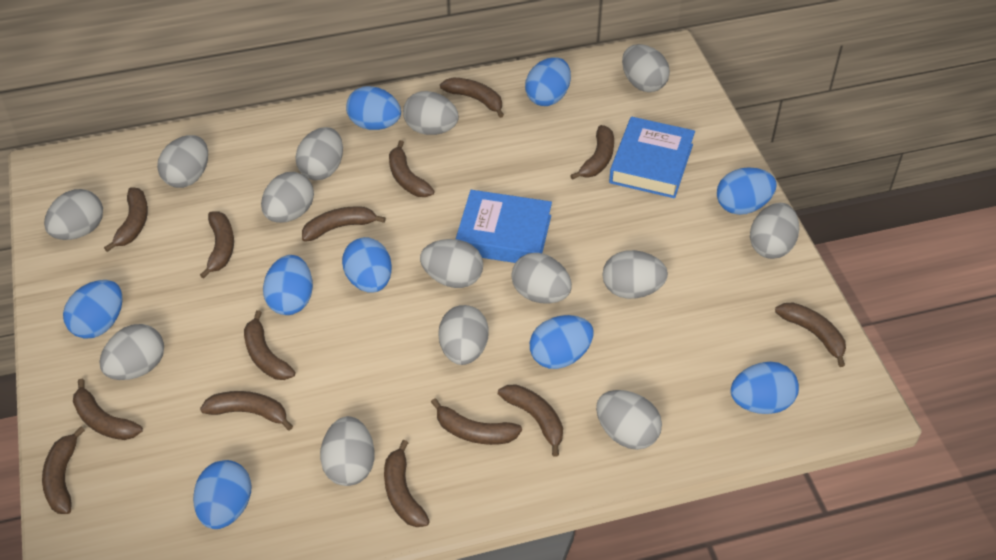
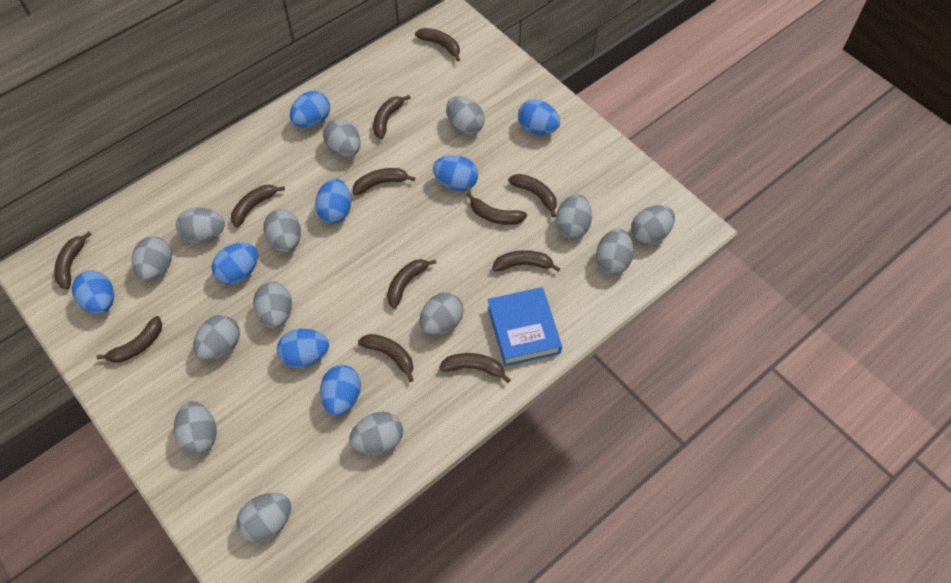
blue book: [456,190,552,263] [609,116,695,198] = 2 -> [488,287,562,366] = 1
blue egg: [63,280,123,339] [193,460,251,529] [263,255,313,315] [342,237,392,293] [346,86,401,130] [525,57,571,106] [530,315,594,369] [717,167,777,215] [730,362,799,414] = 9 -> [72,270,114,314] [212,243,258,285] [277,329,329,368] [290,91,330,128] [315,179,351,224] [320,365,361,416] [433,155,478,191] [518,99,560,135] = 8
brown banana: [42,426,85,514] [73,379,143,440] [104,187,148,252] [200,211,234,279] [200,391,293,431] [244,310,295,380] [302,206,386,242] [384,440,430,527] [389,140,435,197] [431,398,522,445] [440,77,504,118] [498,385,563,457] [570,125,614,180] [775,302,846,367] = 14 -> [54,232,92,290] [97,316,162,363] [231,185,285,227] [353,168,415,195] [358,334,414,382] [373,95,411,139] [387,259,436,308] [415,28,460,61] [439,353,511,383] [467,192,527,225] [492,250,560,272] [508,174,557,217] = 12

